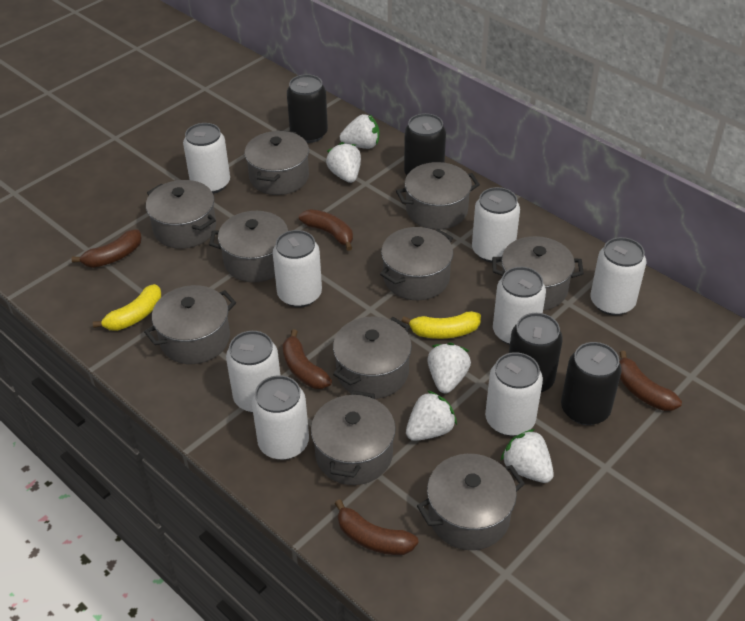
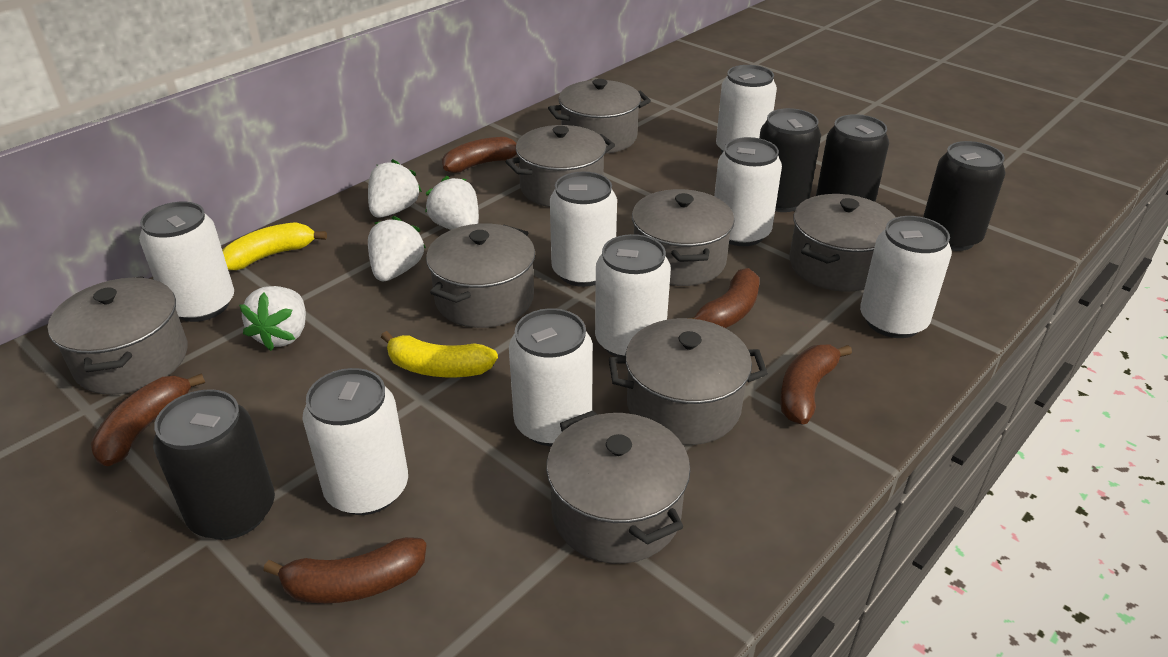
grey pot: [144,285,236,364] [146,180,216,249] [209,211,288,282] [245,130,309,195] [311,391,396,485] [333,317,412,399] [380,227,453,300] [396,162,480,229] [417,454,525,550] [492,236,584,311] = 10 -> [48,276,187,395] [426,224,535,328] [505,125,615,207] [546,410,690,564] [548,79,651,154] [609,318,768,445] [632,189,735,286] [790,194,896,292] = 8
white strawberry: [326,142,361,183] [340,114,379,149] [406,390,457,441] [427,343,471,394] [501,429,554,483] = 5 -> [239,286,306,351] [368,159,422,218] [368,216,426,281] [425,176,479,230] = 4

